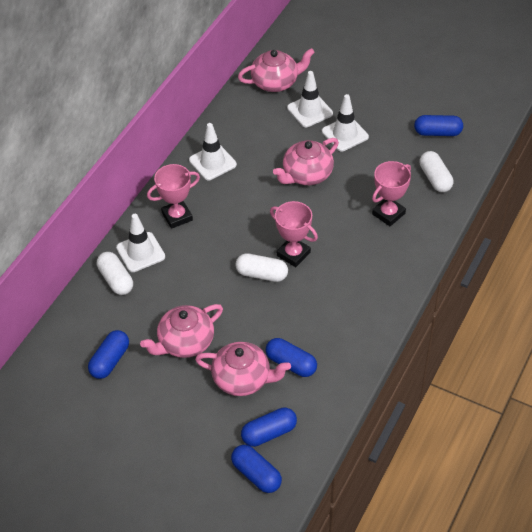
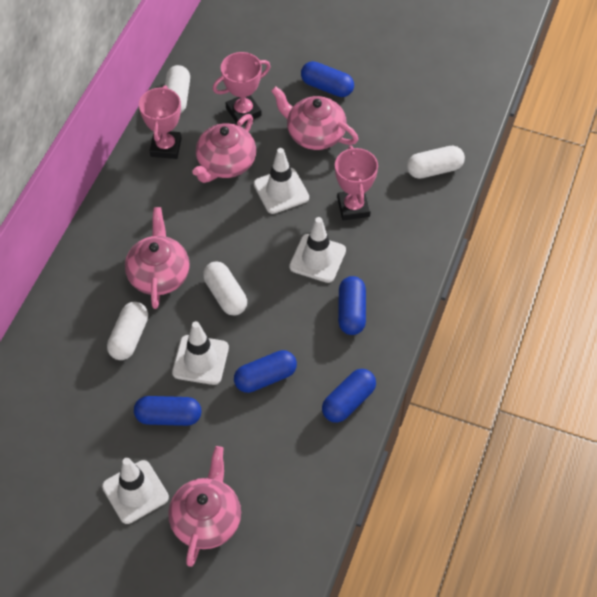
white capsule: [97,252,133,295] [235,253,288,282] [420,151,453,192] = 3 -> [107,302,148,360] [165,65,190,113] [203,262,247,315] [407,146,465,179] = 4

